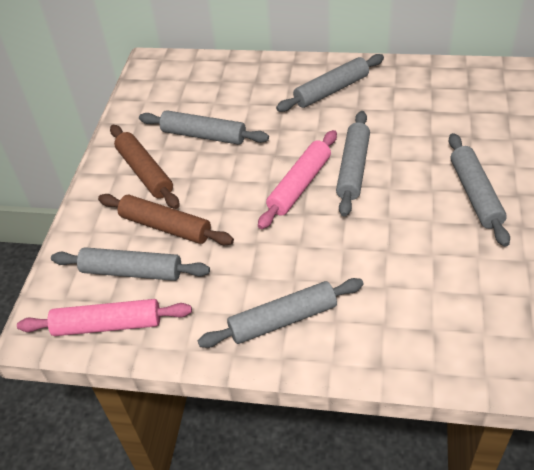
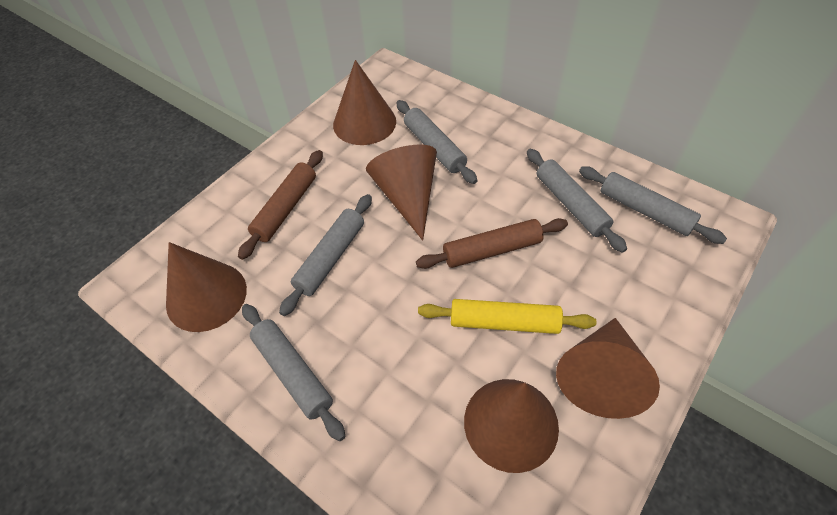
brown cone: none = 0 -> [166,242,247,332] [333,60,396,145] [366,145,437,240] [464,379,559,473] [556,318,660,419] = 5
grey rolling pin: [51,247,210,281] [139,110,269,145] [198,278,364,348] [276,54,384,112] [336,111,370,217] [449,133,510,247] = 6 -> [242,304,346,441] [279,194,372,316] [396,100,477,184] [527,149,627,253] [579,166,727,244] = 5
pink rolling pin: [17,299,192,336] [258,130,337,229] = 2 -> none = 0
yellow rolling pin: none = 0 -> [418,299,596,334] = 1

